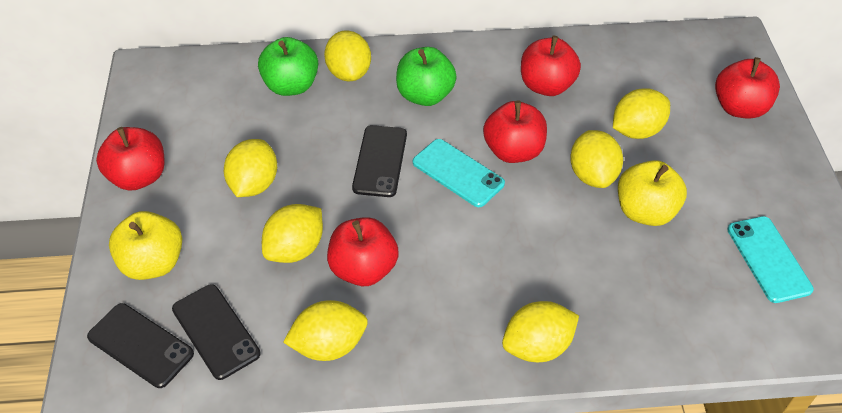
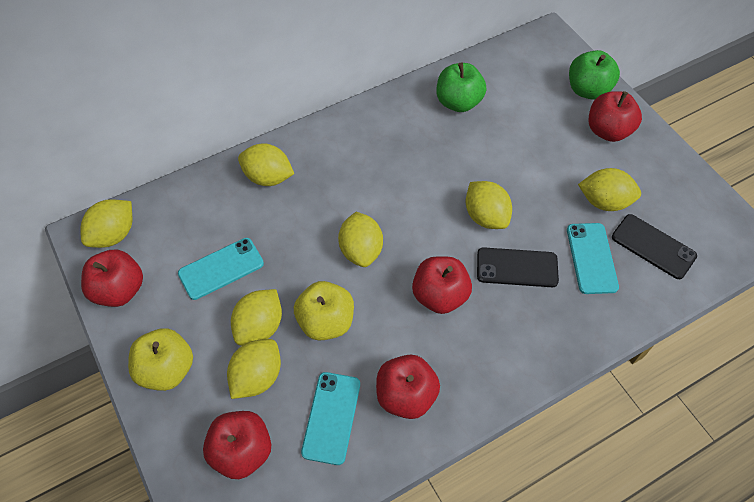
black phone: [87,303,194,388] [172,284,261,380] [352,125,407,197] = 3 -> [477,247,559,287] [612,214,697,279] = 2
turquoise phone: [413,139,505,207] [727,216,814,303] = 2 -> [178,238,264,300] [301,372,360,465] [567,223,619,294] = 3

